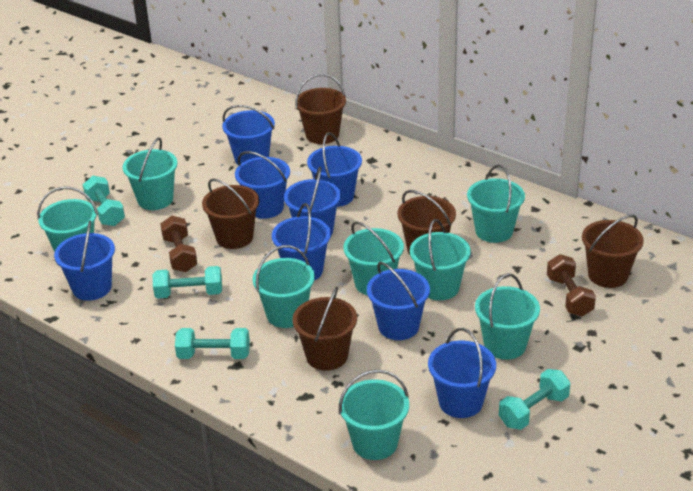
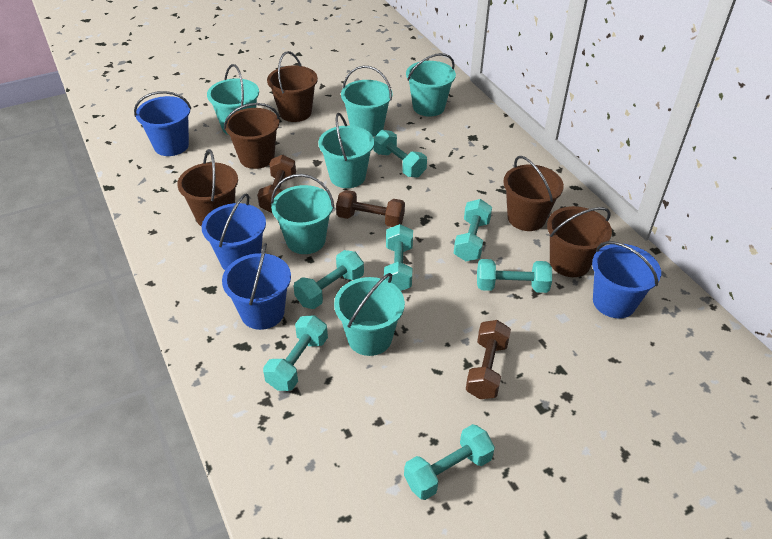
blue bucket: [54,220,115,301] [222,105,275,166] [235,151,290,219] [272,203,331,281] [284,167,341,236] [307,132,362,207] [367,262,430,340] [428,328,496,418] = 8 -> [134,91,191,156] [202,193,266,270] [222,243,291,330] [592,241,661,318] = 4
brown dumbbell: [160,216,197,272] [547,254,596,317] = 2 -> [257,155,296,213] [336,190,405,227] [466,320,511,399] = 3
turquoise bucket: [37,186,98,252] [123,137,177,210] [253,245,315,328] [339,369,409,460] [343,221,404,295] [410,219,471,300] [467,165,525,243] [475,273,540,360] = 8 -> [207,64,259,135] [271,174,334,254] [318,113,374,188] [334,273,405,356] [341,66,393,137] [406,53,456,117] = 6
turquoise dumbbell: [82,176,125,226] [153,266,222,299] [175,328,250,359] [499,369,571,430] = 4 -> [263,315,328,391] [294,250,364,309] [373,130,427,178] [384,224,413,291] [404,424,495,500] [454,199,492,261] [477,259,552,293] = 7

